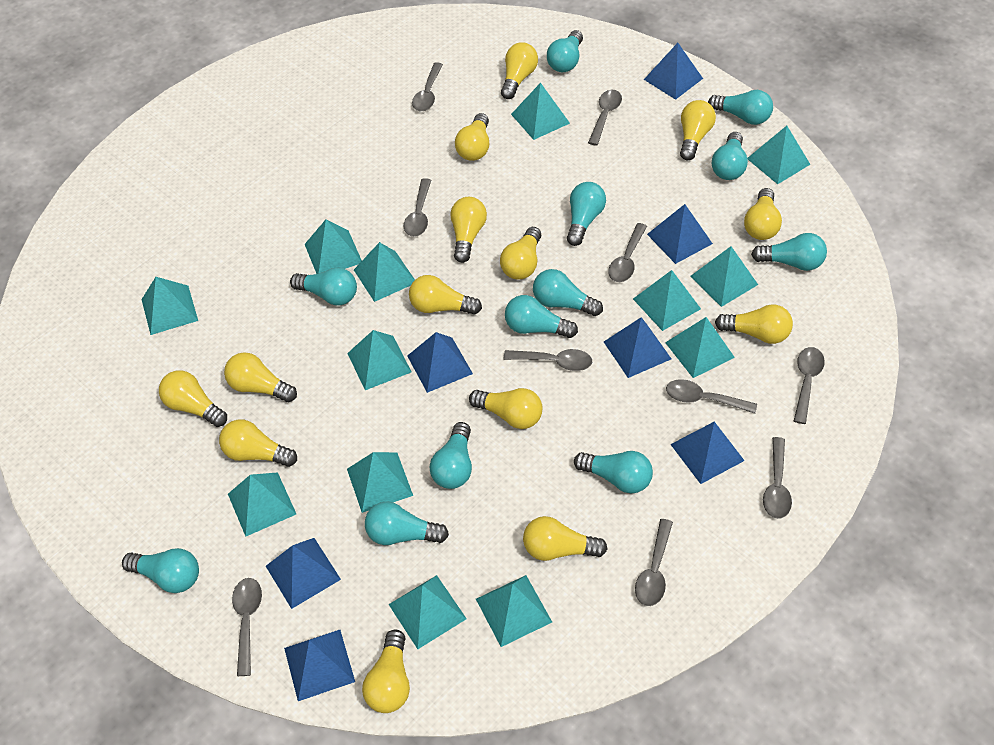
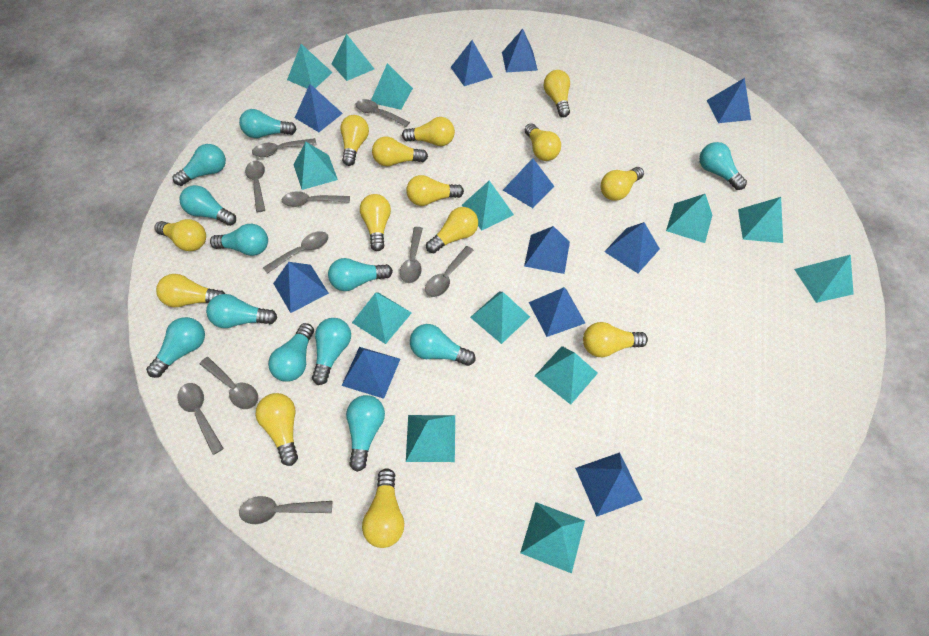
blue pyramid: [266,538,341,609] [284,630,355,701] [407,332,473,393] [604,317,671,378] [644,43,703,100] [647,204,713,264] [670,422,745,484] = 7 -> [273,262,329,313] [295,84,343,132] [341,347,400,399] [451,40,493,86] [502,29,538,72] [503,158,554,208] [524,226,570,274] [529,287,585,337] [575,452,643,517] [604,222,660,273] [707,78,751,123] = 11

